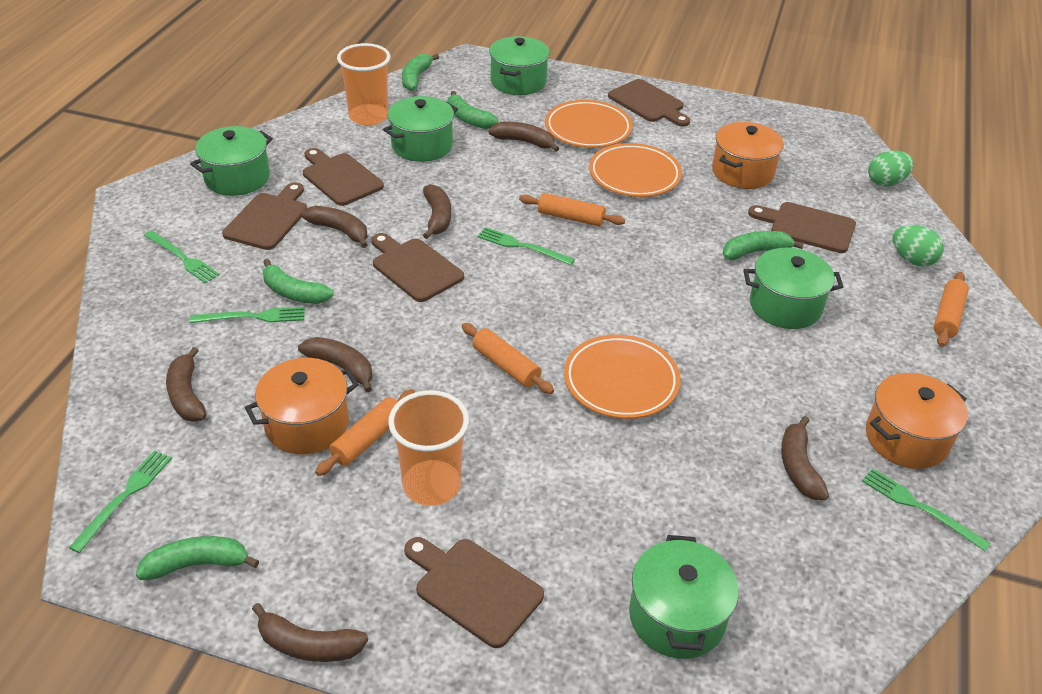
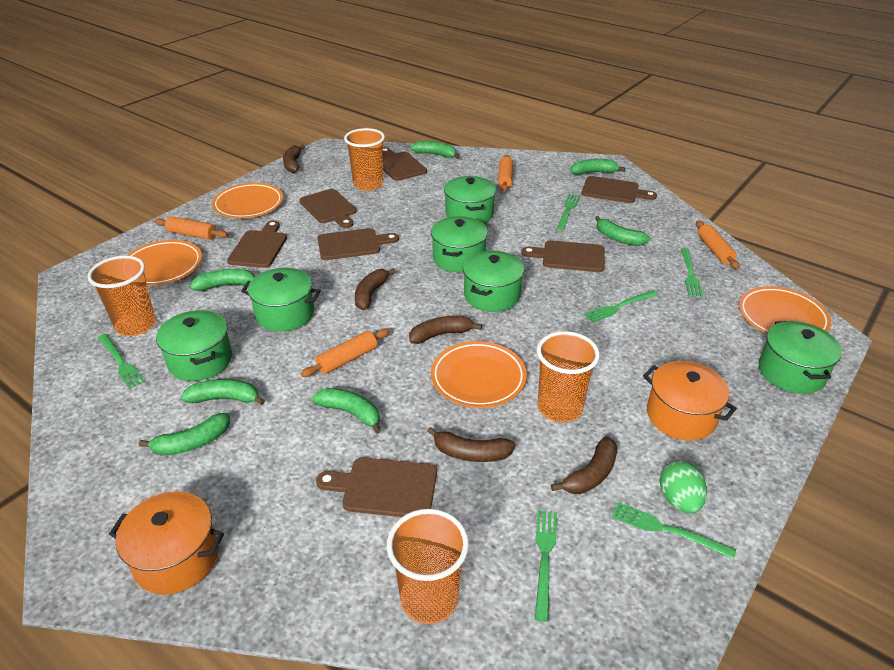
brown banana: [166,347,206,422] [252,603,368,662] [298,337,373,392] [302,206,368,248] [423,184,451,239] [488,122,559,152] [781,416,829,500] = 7 -> [283,145,305,173] [355,268,396,310] [409,316,482,344] [427,427,516,462] [551,436,618,494] = 5
brown cutting board: [222,182,307,250] [303,148,384,206] [371,233,464,302] [404,537,544,648] [608,79,690,127] [748,202,856,253] = 6 -> [227,220,287,268] [300,189,356,228] [316,457,437,517] [317,228,399,260] [382,147,427,181] [521,240,605,272] [582,176,657,203] = 7
green banana: [136,536,259,580] [263,259,334,304] [402,54,439,91] [448,91,499,129] [723,231,804,260] = 5 -> [139,413,230,456] [181,379,265,405] [190,269,255,291] [312,388,381,434] [411,141,460,159] [571,159,625,175] [595,216,650,246] = 7
green egg: [868,150,914,187] [893,225,944,266] = 2 -> [660,461,707,513] = 1
green fork: [69,450,172,553] [144,230,220,283] [189,307,305,323] [477,227,575,265] [862,468,991,551] = 5 -> [98,334,145,389] [535,510,557,622] [557,194,580,230] [583,290,658,323] [612,502,736,559] [681,248,703,297] = 6
green pot: [190,126,273,196] [383,96,458,162] [489,36,550,95] [629,535,739,659] [743,248,843,329] = 5 -> [156,310,232,381] [241,268,321,332] [431,216,488,272] [444,176,496,224] [463,251,524,312] [759,321,842,394] = 6
orange cup: [337,43,391,126] [388,390,469,506] = 2 -> [87,255,156,336] [344,128,385,191] [387,509,469,624] [537,331,600,422] = 4
orange plate: [545,100,633,148] [564,334,681,419] [589,143,682,197] = 3 -> [126,240,202,285] [212,183,283,218] [431,341,527,408] [739,286,831,334] = 4
orange pot: [245,358,359,454] [712,122,783,189] [866,373,968,469] = 3 -> [109,491,224,595] [643,361,737,440] = 2

